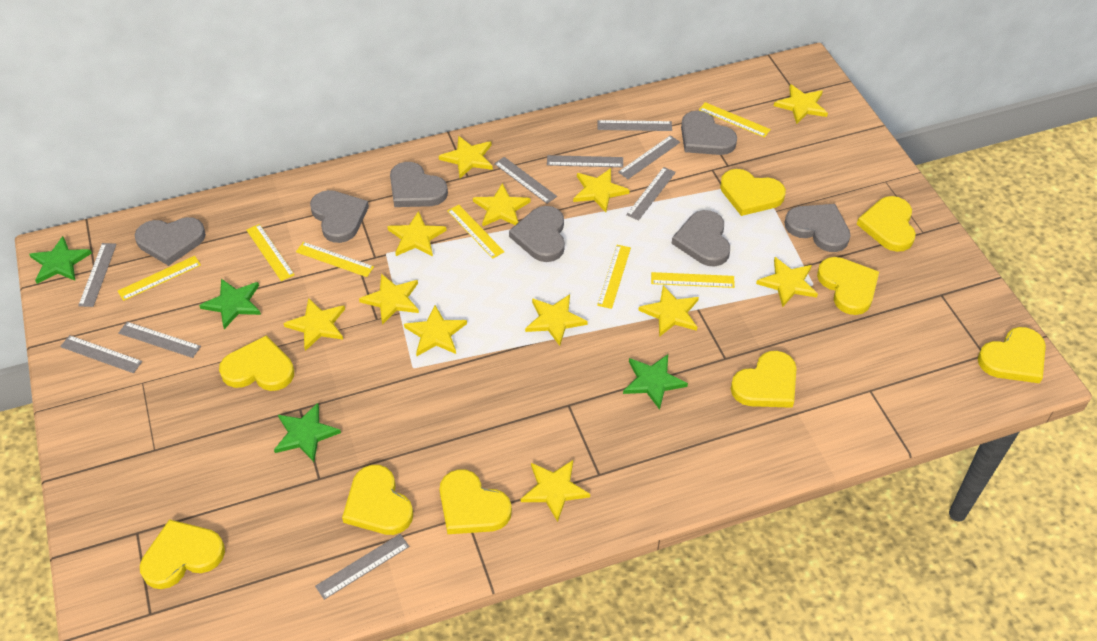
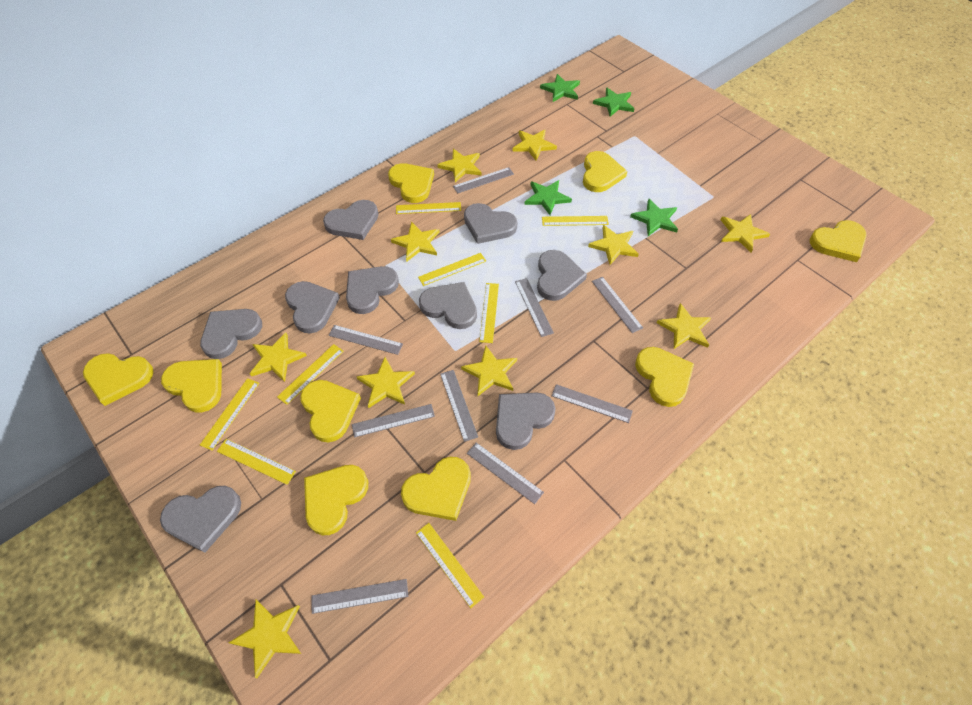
grey heart: [135,217,206,266] [310,190,369,243] [390,162,448,207] [509,206,565,262] [672,210,730,267] [681,111,737,155] [785,204,851,252] = 7 -> [160,486,241,553] [200,309,262,359] [285,281,340,333] [323,200,379,240] [346,266,399,314] [419,282,477,329] [464,203,517,244] [496,392,556,450] [537,250,587,301] = 9
yellow ruler: [118,256,201,301] [247,224,295,281] [296,242,374,277] [447,205,504,259] [597,245,631,309] [651,272,735,288] [699,102,771,138] = 7 -> [200,378,259,451] [217,439,296,485] [277,344,343,405] [396,202,461,214] [416,523,484,608] [418,253,486,286] [479,283,499,343] [542,216,609,226] = 8
yellow star: [283,298,345,351] [359,274,419,325] [387,211,447,256] [404,305,467,356] [439,136,493,178] [473,183,531,227] [521,460,590,522] [525,294,588,346] [573,168,630,212] [638,285,699,337] [756,257,818,307] [774,84,828,124] = 12 -> [229,600,301,678] [250,332,307,382] [357,357,415,408] [391,222,440,261] [437,149,482,182] [461,346,517,396] [513,129,557,161] [588,225,639,265] [657,303,712,349] [721,214,770,252] = 10

